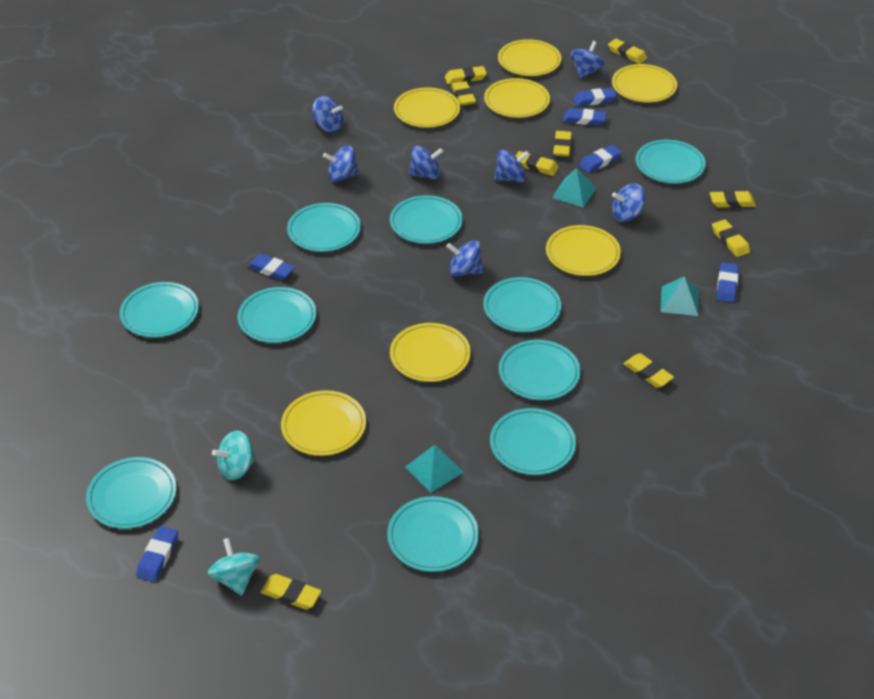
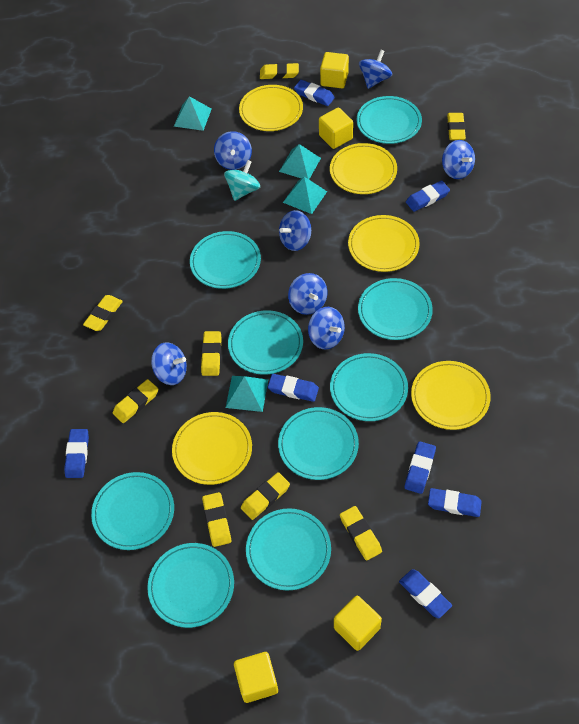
blue eraser: [136,526,178,582] [248,254,295,280] [563,108,607,126] [573,88,617,106] [579,145,622,173] [717,262,739,303] = 6 -> [64,429,89,478] [268,374,319,402] [294,79,335,106] [399,569,452,618] [405,441,436,494] [406,181,450,212] [428,488,482,517] = 7
turquoise plate: [86,457,176,529] [120,282,199,337] [238,287,316,343] [287,203,361,252] [387,496,479,572] [390,195,463,244] [483,277,562,332] [490,408,576,475] [499,340,581,400] [636,140,706,184] = 10 -> [91,472,174,550] [147,543,234,628] [190,231,261,289] [228,310,303,375] [246,508,331,590] [278,407,359,480] [330,353,408,421] [357,96,422,144] [358,278,433,340] = 9
turquoise pyramid: [405,445,464,493] [552,168,596,208] [660,276,699,316] = 3 -> [174,96,212,131] [226,376,268,412] [279,144,321,179] [283,177,327,214] = 4
turquoise spinning top: [207,538,260,595] [212,431,257,480] = 2 -> [224,160,260,201] = 1
yellow cube: none = 0 -> [234,652,278,703] [319,108,353,149] [320,52,349,88] [334,596,382,651] = 4
yellow eraser: [261,574,321,609] [445,66,487,84] [451,81,476,106] [516,151,559,176] [553,131,572,157] [608,39,647,64] [623,353,674,388] [710,190,756,208] [712,219,750,257] = 9 -> [83,295,123,331] [113,379,159,423] [201,331,221,376] [202,492,231,547] [241,472,290,520] [260,63,299,79] [340,506,382,561] [447,113,466,140] = 8
yellow plate: [281,390,366,456] [390,323,471,382] [394,87,460,128] [484,78,550,118] [498,39,561,76] [546,225,621,276] [612,64,677,102] = 7 -> [172,412,252,485] [239,85,303,131] [330,143,397,194] [348,215,420,272] [411,361,491,430] = 5

